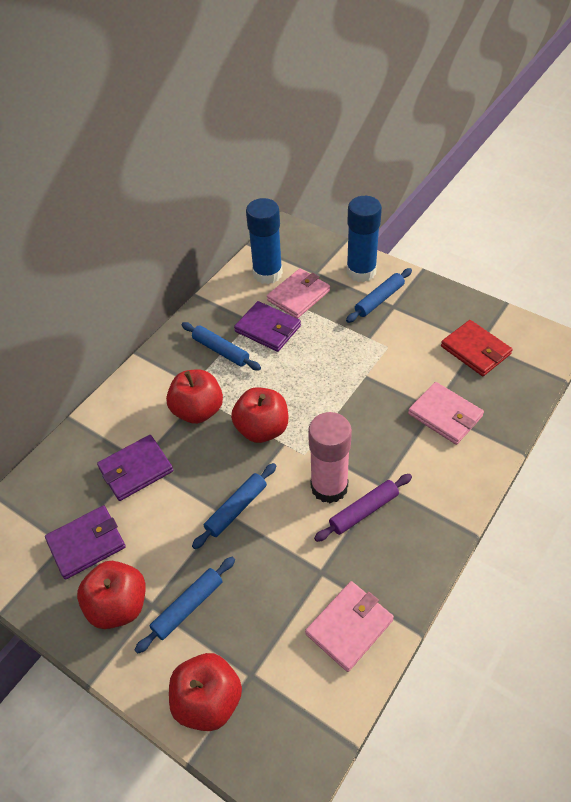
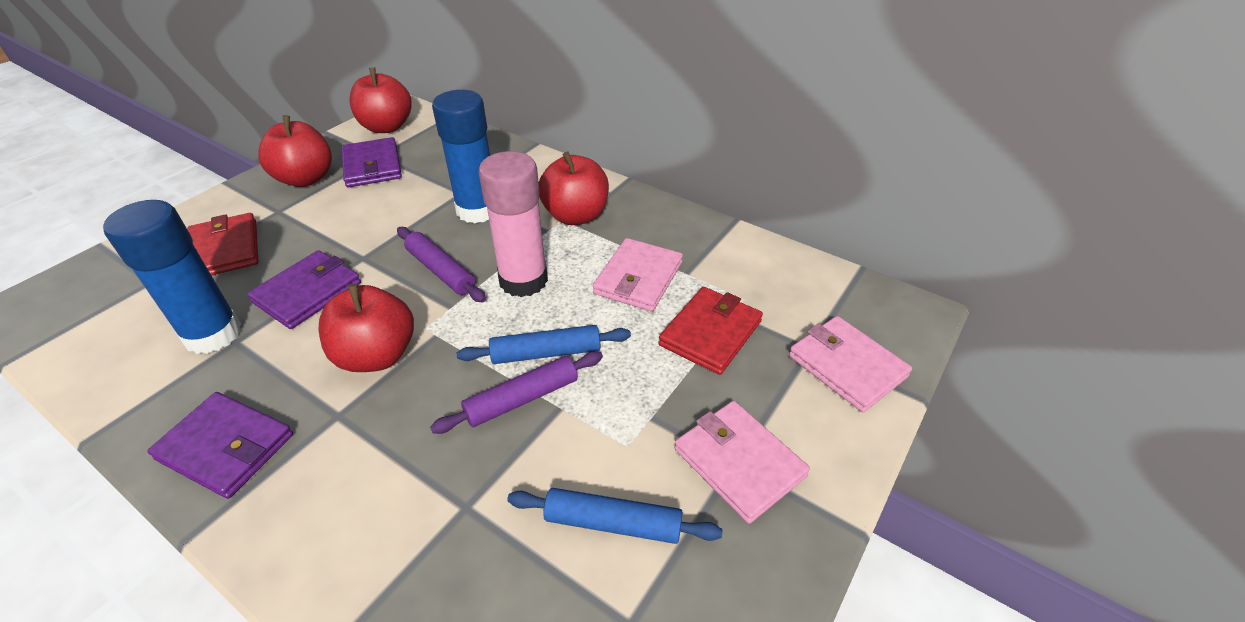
blue rolling pin: [135,557,235,653] [182,322,261,370] [192,463,276,549] [346,268,412,323] = 4 -> [457,325,631,364] [507,488,723,544] = 2
purple rolling pin: [314,474,412,542] = 1 -> [397,227,486,302] [430,351,603,434] = 2
red wallet: [441,320,513,376] = 1 -> [187,213,259,276] [658,287,763,375] = 2

